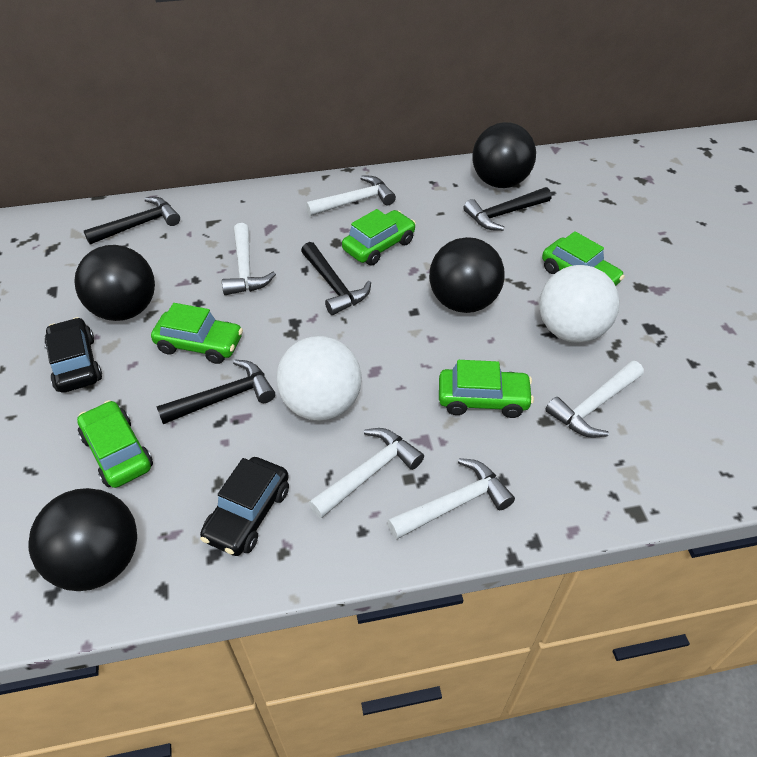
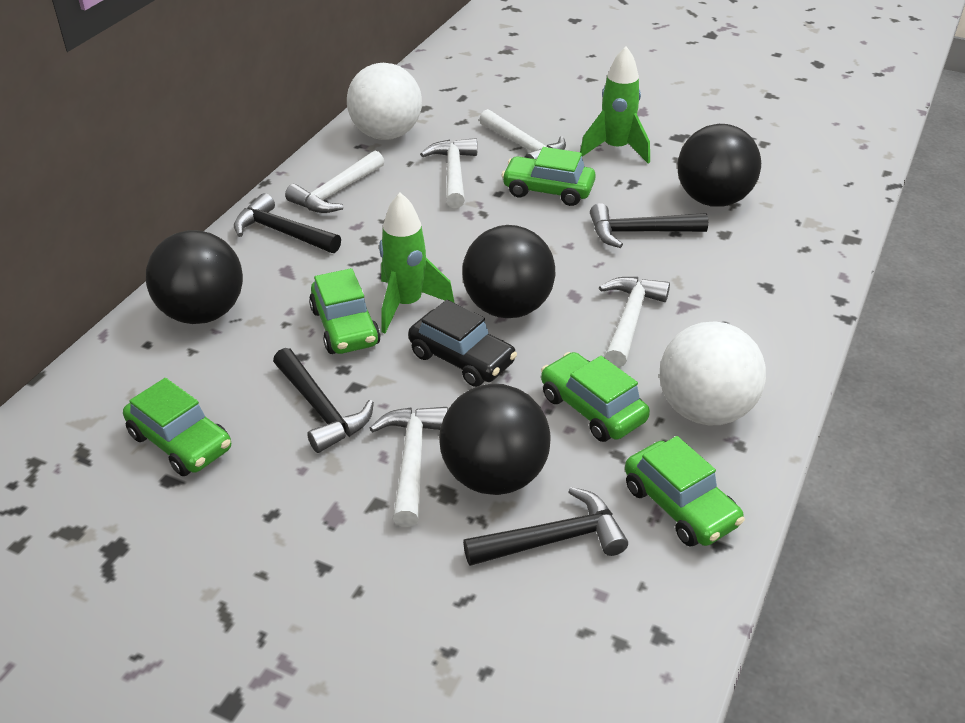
black car: [45,317,102,393] [200,457,289,556] = 2 -> [408,300,517,387] = 1
green rocket: none = 0 -> [379,192,454,333] [580,46,650,164] = 2

